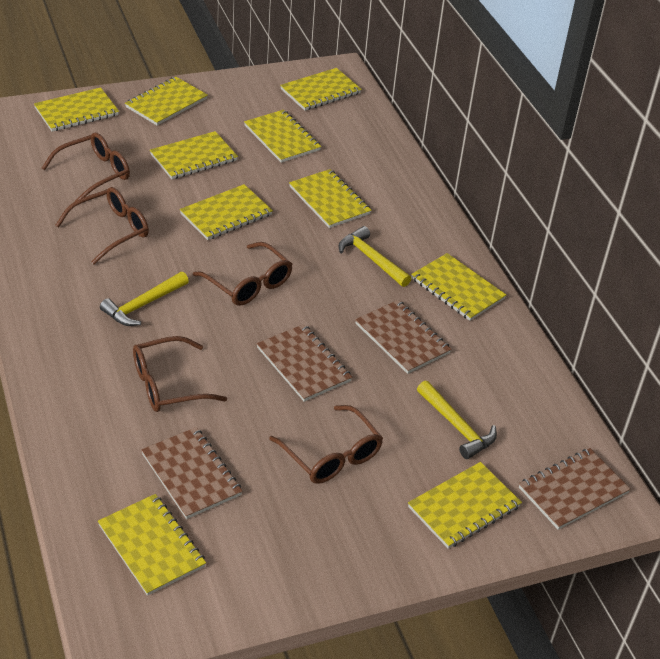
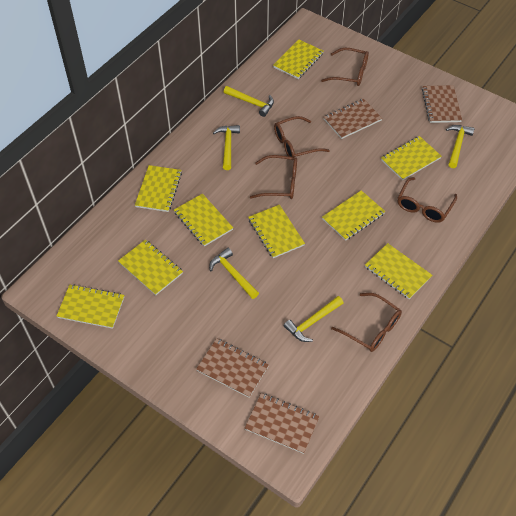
yellow hammer: [100,272,189,326] [339,226,411,287] [417,381,497,459] = 3 -> [209,248,259,299] [213,125,240,170] [224,86,274,117] [284,296,344,342] [446,125,475,168] = 5
yellow notebook: [34,87,119,131] [98,494,206,596] [125,77,208,126] [150,131,238,179] [180,184,273,240] [244,110,321,163] [280,68,362,111] [289,169,371,228] [408,462,522,549] [411,253,506,321] = 10 -> [57,284,124,329] [118,240,183,295] [135,165,182,212] [174,194,233,247] [248,205,305,258] [273,39,323,79] [322,190,385,241] [365,243,432,299] [381,136,442,181] = 9

